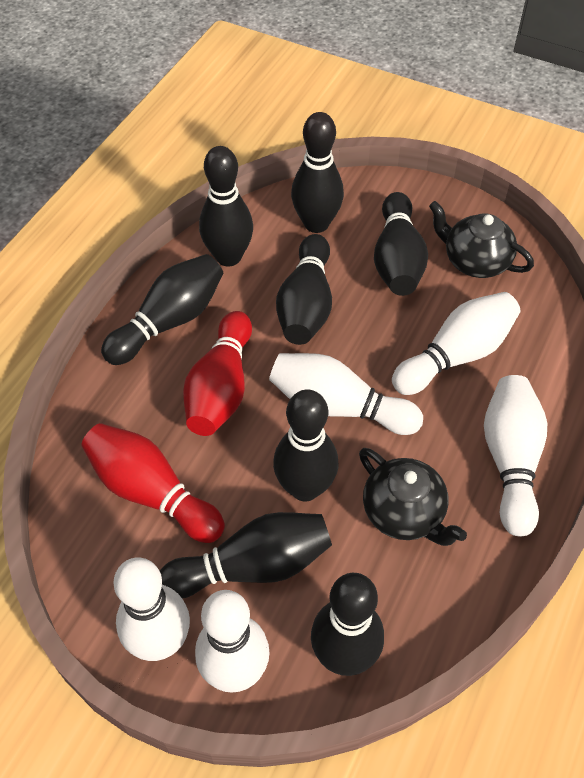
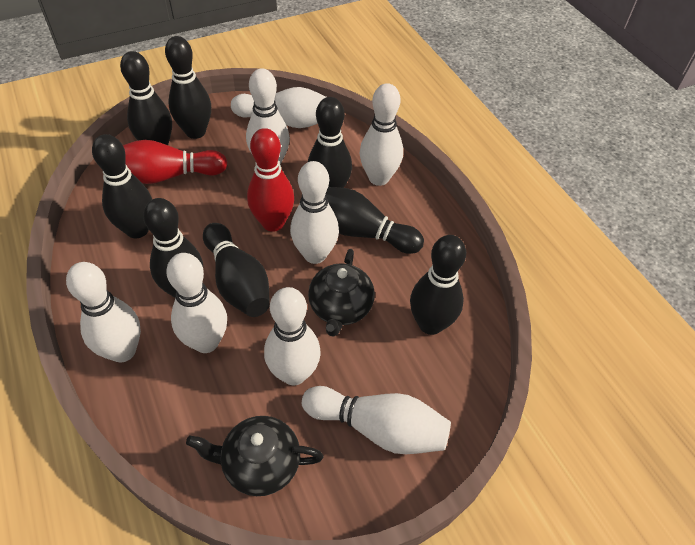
white bowling pin: [114,557,190,661] [195,590,270,693] [269,353,423,435] [392,292,520,395] [484,375,547,536] = 5 -> [66,262,141,362] [166,253,227,353] [231,87,326,128] [246,68,290,165] [264,287,321,385] [290,161,339,264] [302,386,451,454] [360,83,403,186] = 8

